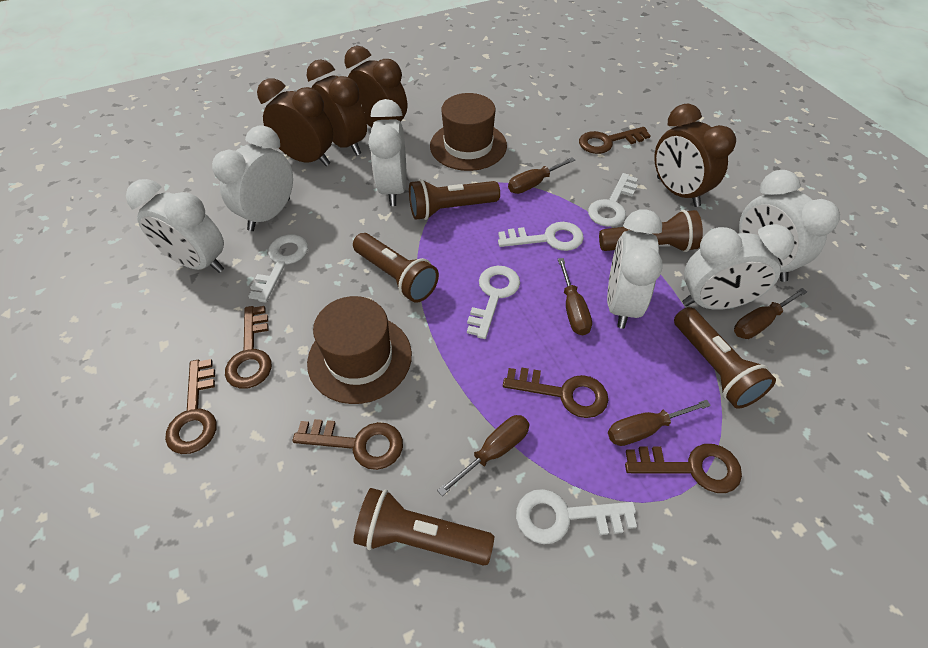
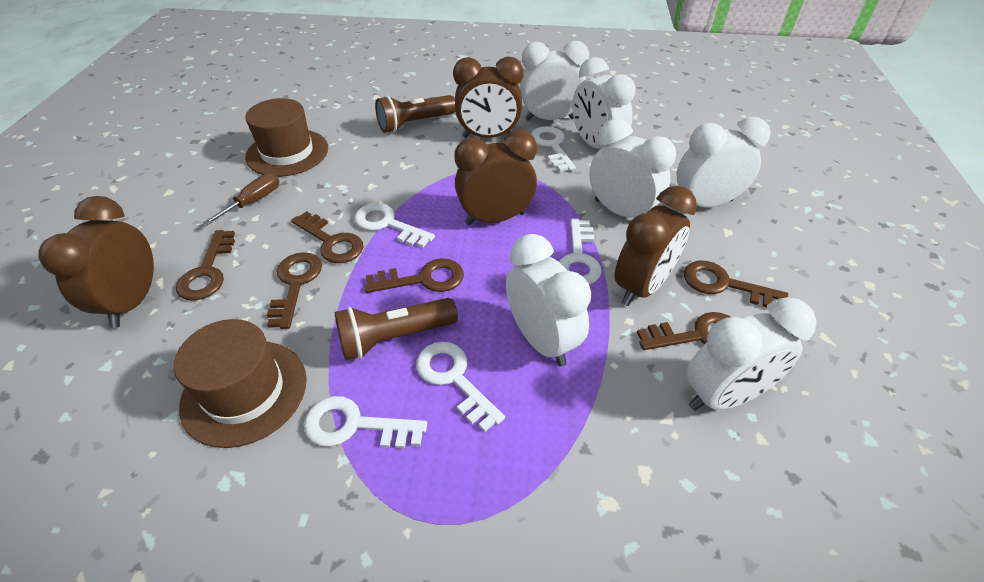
brown flashlight: [353,233,439,303] [353,488,494,566] [409,179,500,220] [599,210,703,252] [674,307,776,409] = 5 -> [335,298,458,360] [375,95,455,133] = 2
brown screwdriver: [437,415,530,496] [508,157,575,194] [558,258,592,335] [608,400,711,446] [734,288,807,339] = 5 -> [202,173,279,226] = 1

